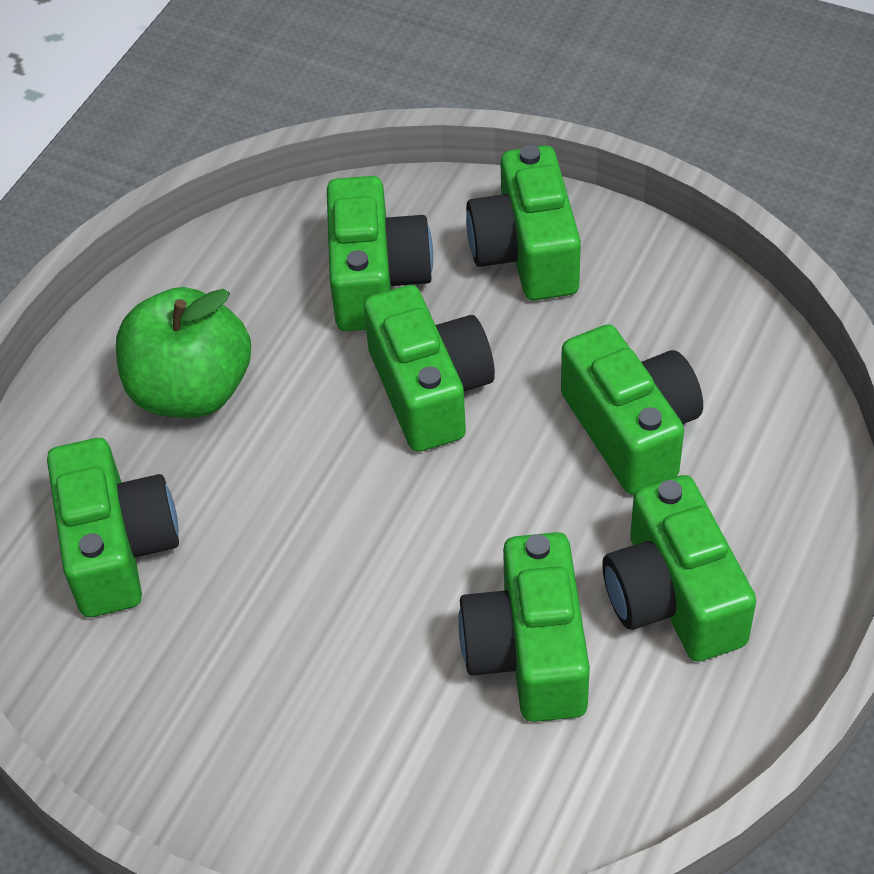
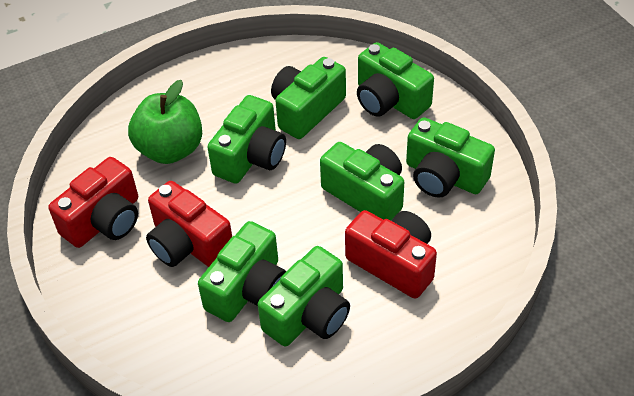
red camera: none = 0 -> [48,157,138,248] [146,181,232,267] [345,210,437,299] = 3

